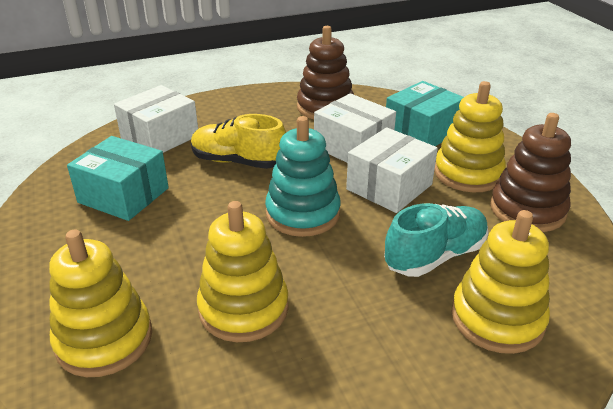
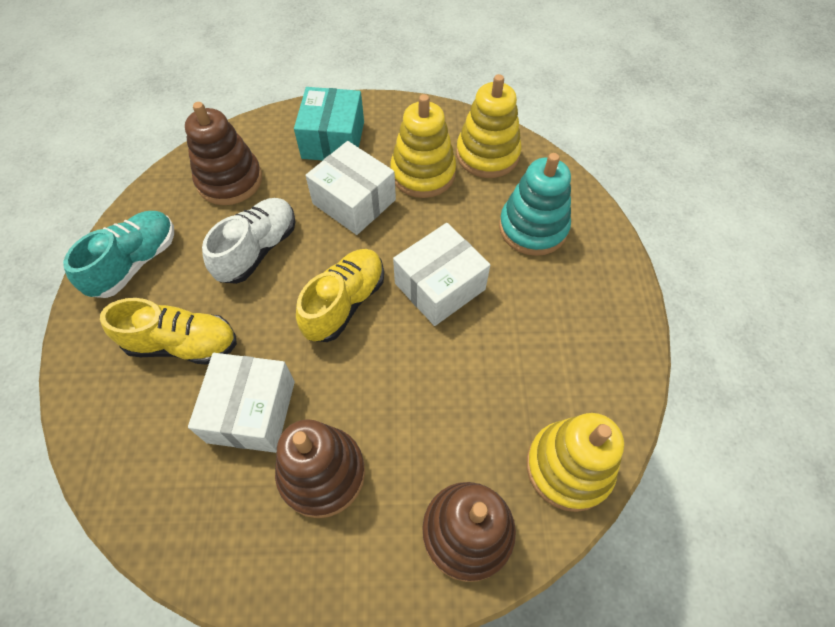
brown stacking toy: [297,26,354,119] [490,113,571,232] = 2 -> [185,102,262,205] [275,419,365,518] [422,482,516,582] = 3
turquoise box: [67,136,169,221] [386,81,464,146] = 2 -> [294,87,364,161] = 1
white shoe: none = 0 -> [202,198,295,284] = 1
yellow shoe: [191,114,286,169] = 1 -> [100,298,237,365] [296,249,384,342] = 2
yellow stacking toy: [49,229,152,377] [197,201,289,342] [434,81,506,192] [451,210,550,354] = 4 -> [390,94,456,198] [456,74,522,178] [526,413,624,512] = 3

